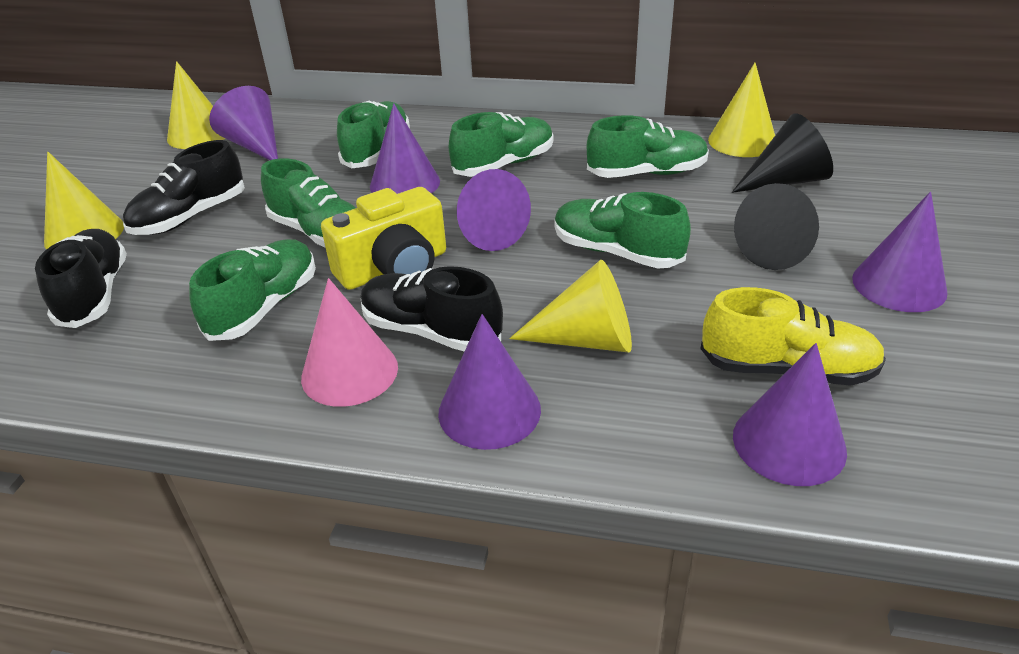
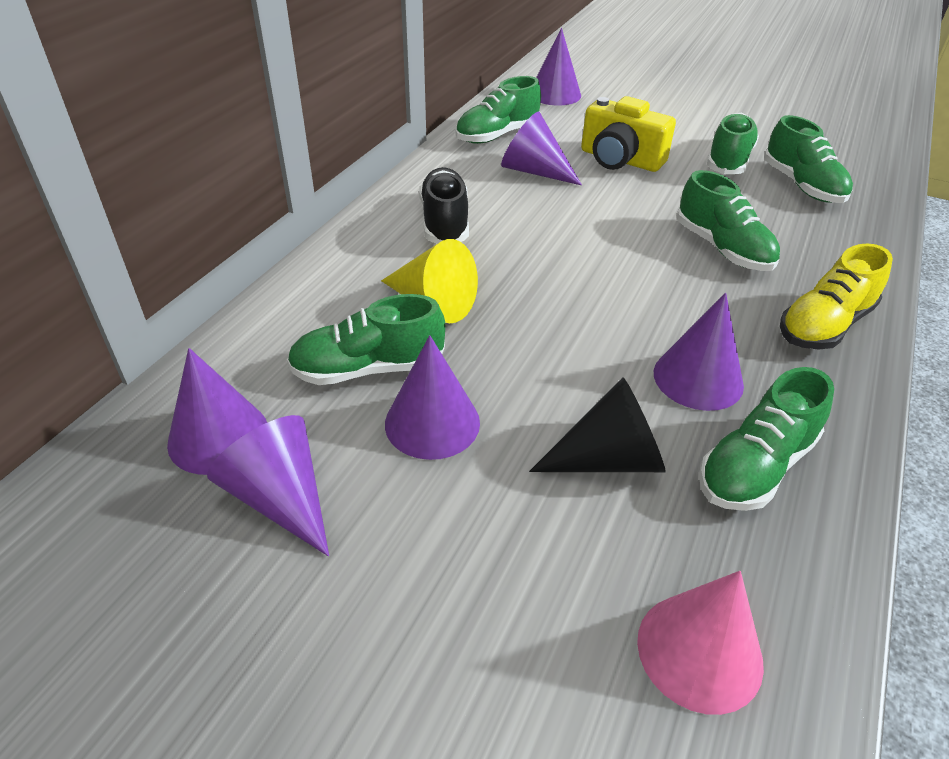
black cone: [732,114,833,193] [734,183,819,270] = 2 -> [529,377,666,472] = 1
black shoe: [35,229,127,328] [123,140,245,235] [361,266,503,351] = 3 -> [419,167,469,244] = 1
yellow cone: [44,152,124,249] [167,61,225,149] [509,260,632,352] [708,63,775,157] = 4 -> [381,239,478,323] = 1

